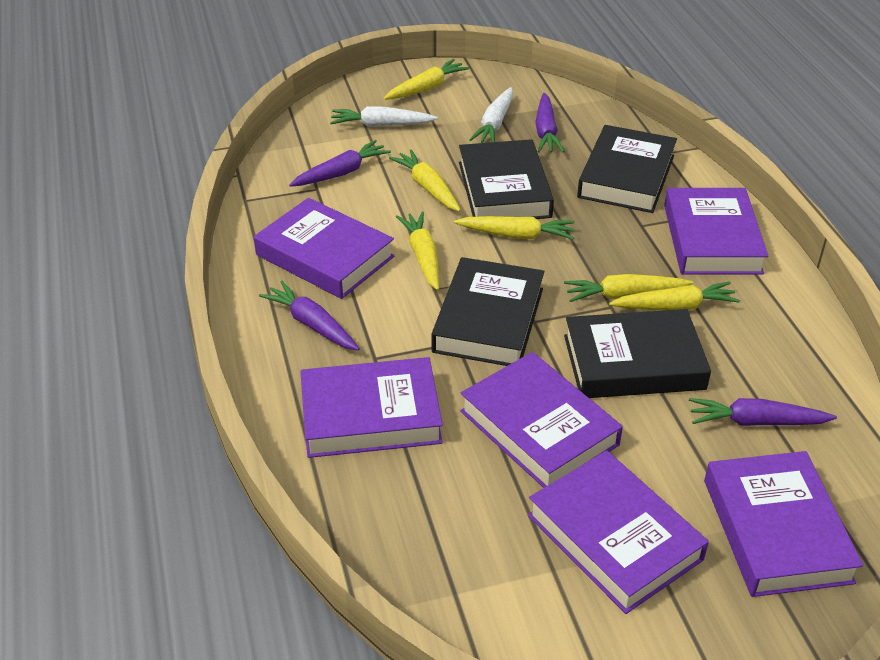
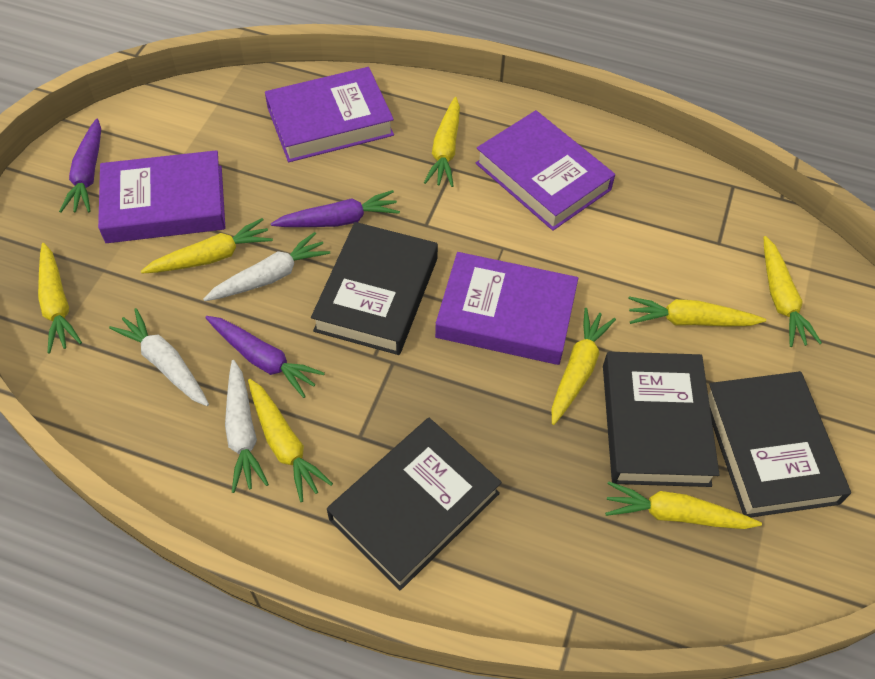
purple book: [254,198,395,299] [300,357,443,458] [460,352,623,488] [528,450,709,614] [664,188,768,274] [704,451,863,597] = 6 -> [98,150,225,243] [265,67,394,162] [435,252,578,365] [476,110,615,231] = 4
purple carrot: [259,281,360,351] [289,140,391,187] [535,93,565,153] [689,398,837,426] = 4 -> [59,118,101,213] [205,316,325,398] [271,190,400,227] = 3
white carrot: [330,107,438,127] [469,87,513,143] = 2 -> [109,308,209,406] [203,232,330,301] [225,360,269,493] = 3
yellow carrot: [384,59,470,100] [389,149,461,212] [396,211,439,290] [454,216,575,239] [564,274,693,302] [609,281,740,311] = 6 -> [38,243,82,353] [141,218,273,274] [248,379,333,502] [424,97,460,187] [552,308,616,425] [605,481,762,529] [628,296,766,327] [763,236,822,347] = 8

